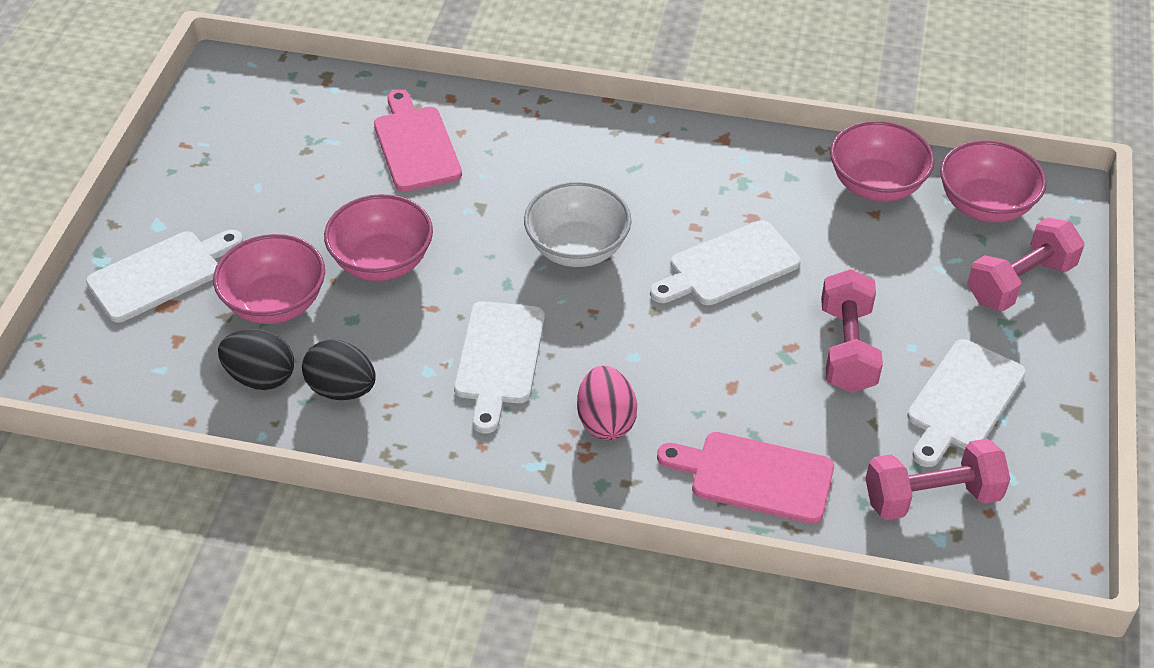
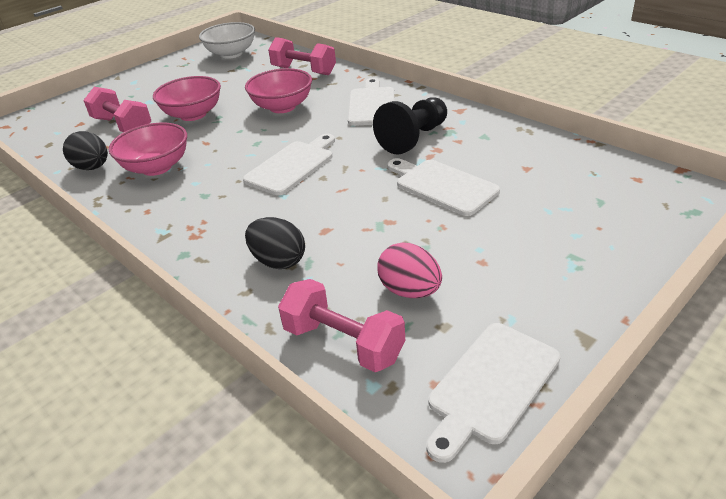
black pawn: none = 0 -> [373,97,447,155] = 1
pink bowl: [213,234,325,324] [324,194,433,281] [830,121,935,201] [940,140,1047,223] = 4 -> [109,123,187,176] [153,76,221,121] [245,68,312,113] = 3
pink cutting board: [374,89,462,192] [657,432,834,524] = 2 -> none = 0

